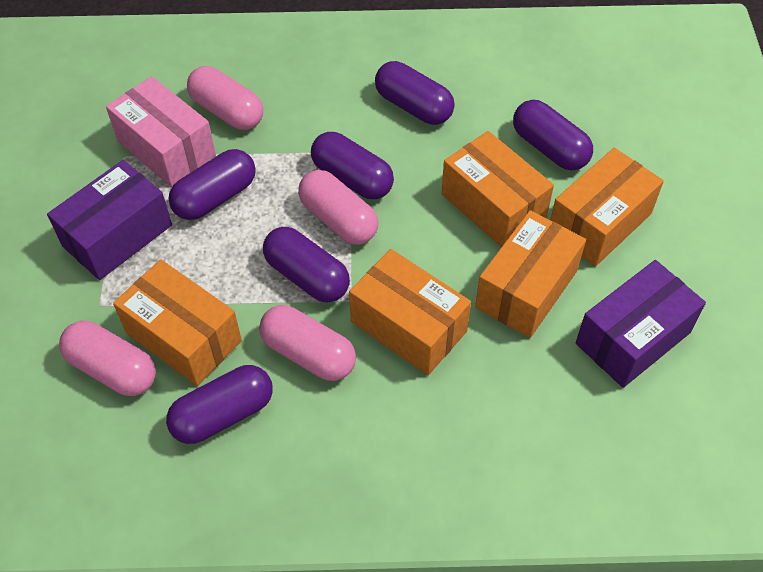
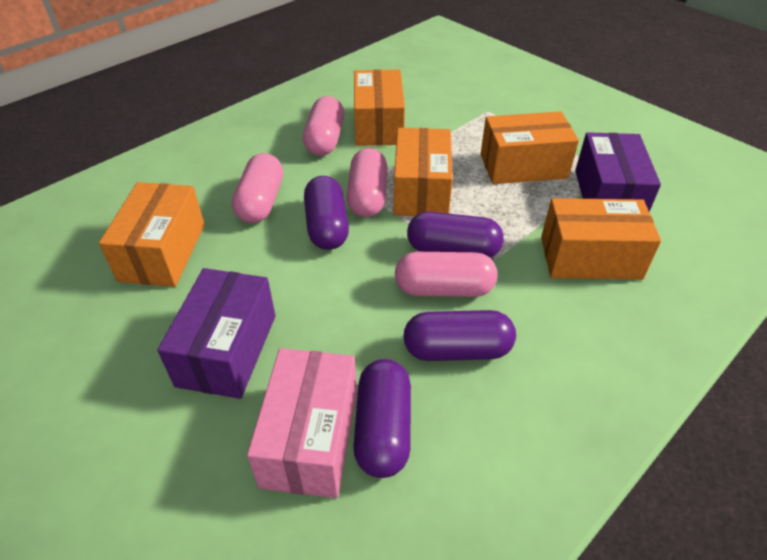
purple capsule: [166,365,273,444] [168,149,256,220] [263,227,350,303] [311,132,394,199] [375,61,455,125] [513,100,593,171] = 6 -> [304,176,349,250] [353,359,411,478] [403,310,516,361] [407,212,504,258] = 4

